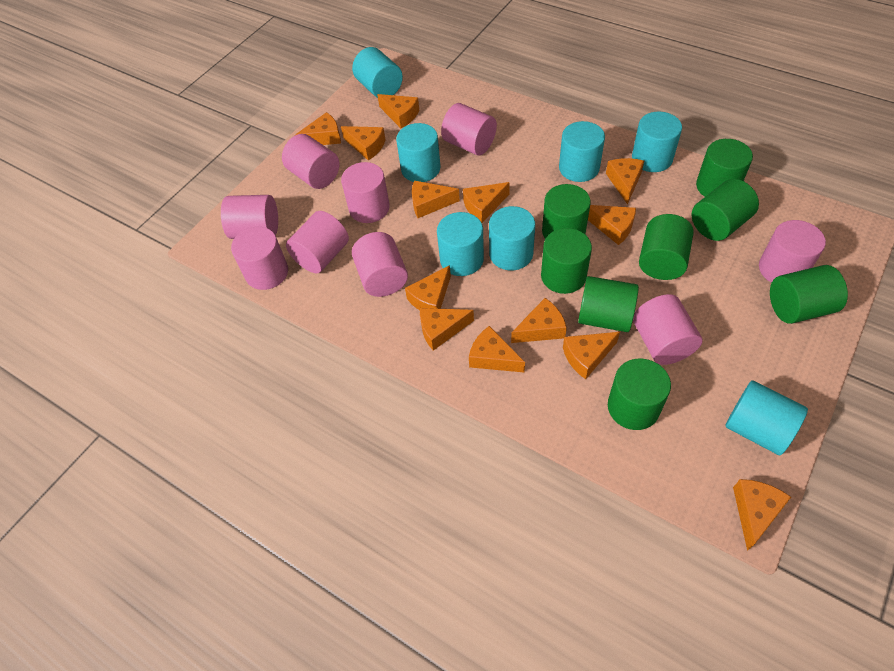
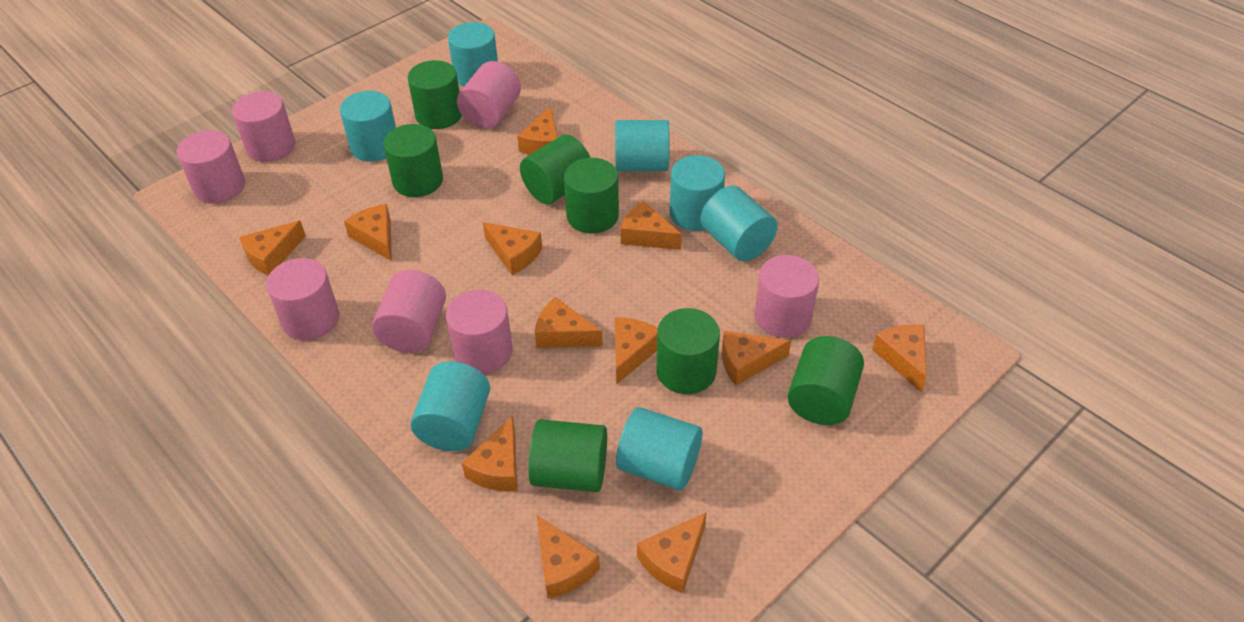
green cylinder: [541,228,592,294] [542,184,591,239] [578,276,639,332] [608,358,671,430] [639,214,694,280] [692,179,759,241] [696,139,753,197] [770,265,848,324] = 8 -> [383,124,443,197] [408,60,462,129] [520,134,590,204] [528,419,607,492] [564,158,619,234] [657,308,720,394] [787,336,864,425] = 7
orange cheese: [295,112,341,145] [341,126,386,161] [377,94,419,128] [405,265,451,310] [412,181,460,218] [420,308,474,351] [463,182,510,223] [469,326,525,372] [511,298,567,343] [563,332,620,379] [588,205,636,245] [606,158,644,205] [733,479,791,551] = 13 -> [239,220,306,276] [344,204,392,261] [462,416,517,491] [483,222,542,275] [517,107,558,155] [535,297,603,348] [537,515,600,599] [615,317,658,385] [621,201,682,250] [637,512,707,593] [722,331,791,385] [872,324,927,392] = 12
pink cylinder: [221,195,278,239] [231,227,288,290] [282,134,339,189] [286,211,349,274] [341,162,390,223] [352,232,408,297] [441,103,497,155] [633,294,702,365] [759,220,826,283] = 9 -> [177,130,245,204] [232,91,295,162] [266,258,339,340] [372,270,446,353] [446,290,513,374] [457,61,521,129] [754,255,819,338] = 7

